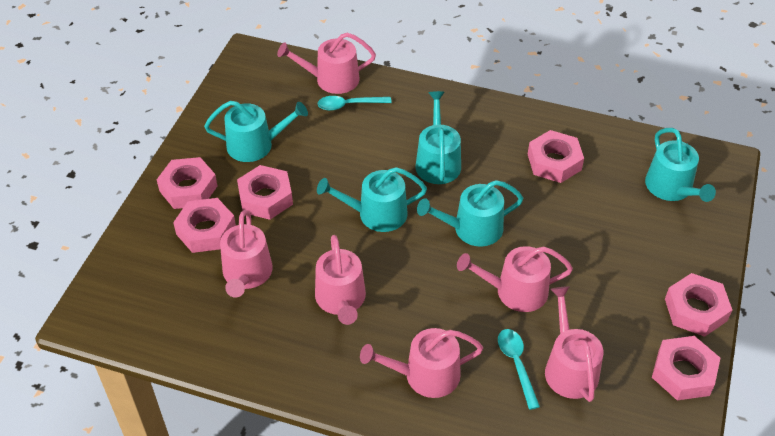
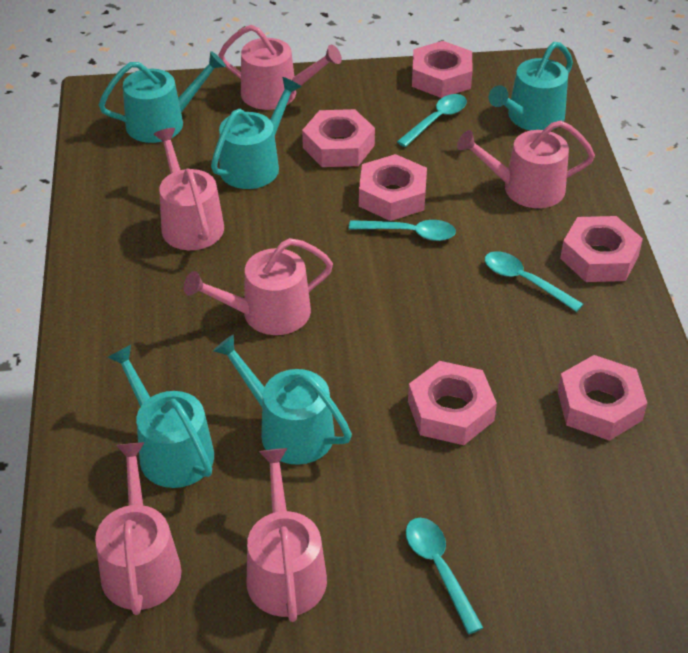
turquoise spoon: [317,96,392,111] [498,329,540,410] = 2 -> [349,220,456,241] [397,94,467,147] [406,518,483,634] [485,251,583,312] = 4

